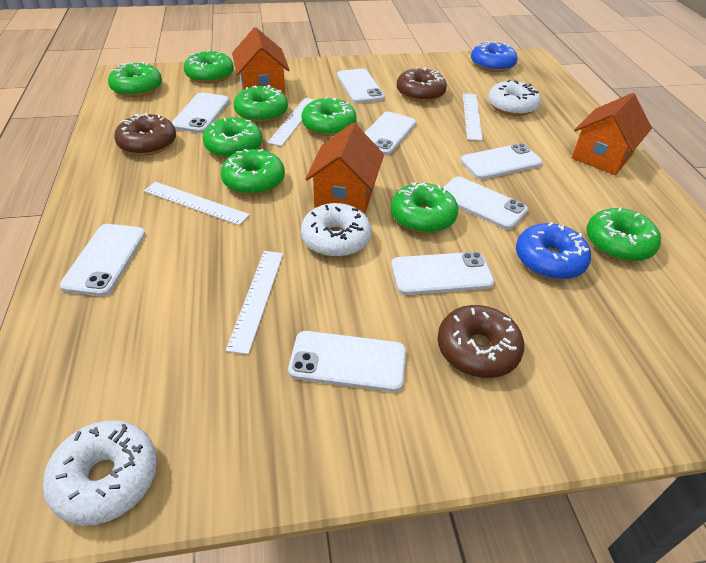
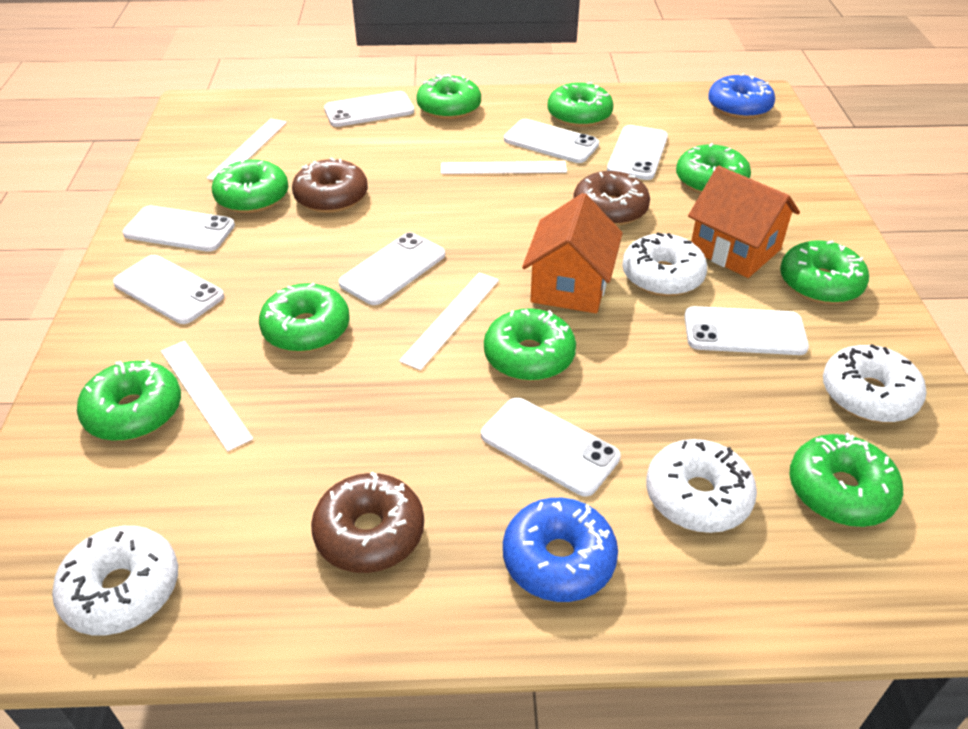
green donut: [108,62,162,97] [184,50,234,84] [203,117,263,158] [221,149,285,195] [234,85,288,123] [301,97,357,136] [391,182,458,233] [586,208,661,262] = 8 -> [77,360,181,441] [212,159,289,213] [259,283,350,352] [416,74,481,120] [484,308,576,381] [548,82,614,127] [676,143,751,194] [780,240,869,304] [789,433,903,527] = 9
orange house: [232,27,290,95] [305,123,384,214] [572,93,652,175] = 3 -> [522,193,623,313] [688,166,800,278] = 2
white donut: [43,420,157,526] [301,203,372,257] [488,80,541,116] = 3 -> [52,526,178,636] [622,232,707,296] [646,439,757,533] [823,344,926,423] = 4

